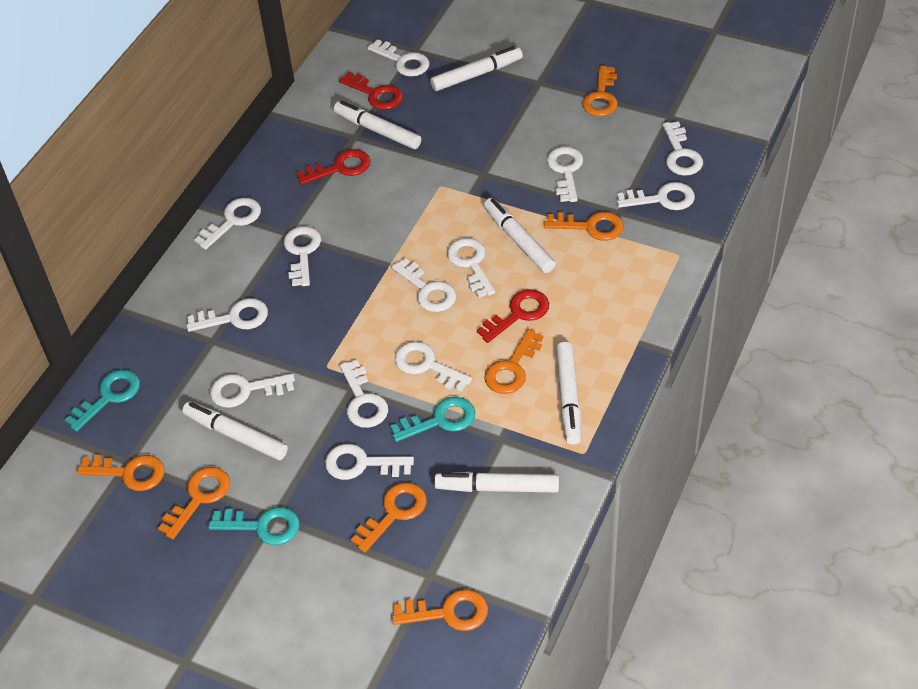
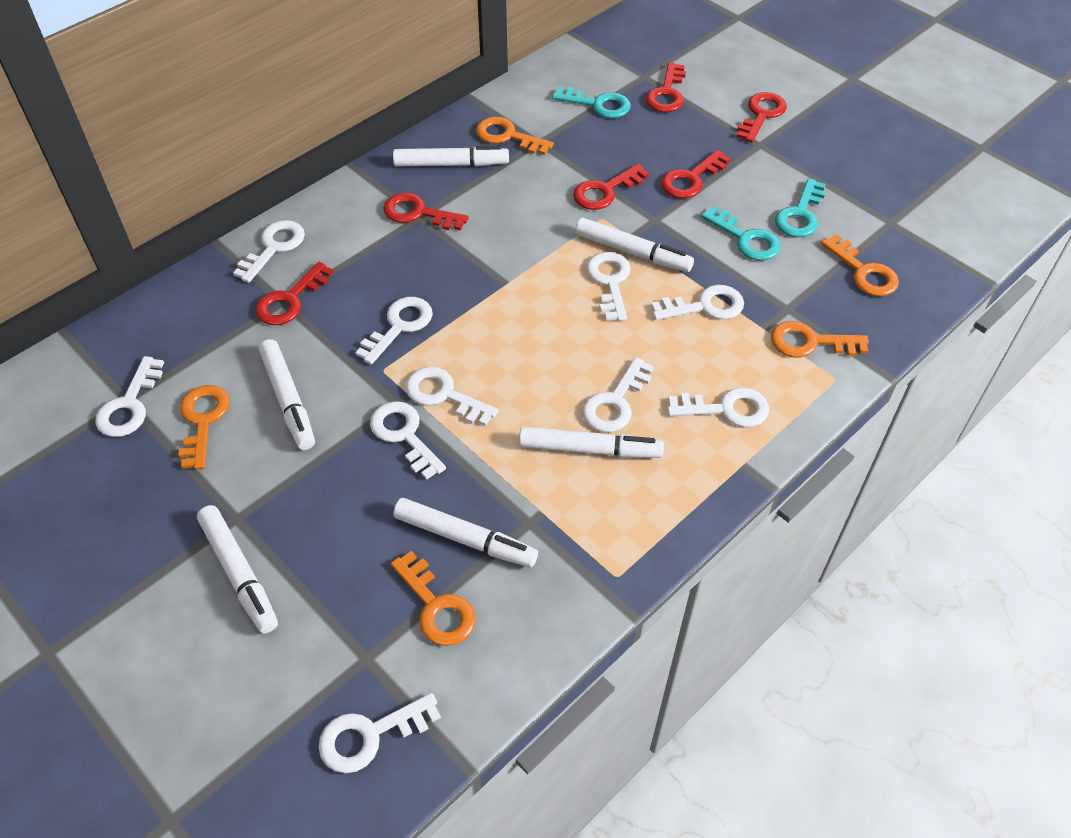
orange key: [77,455,164,491] [158,467,230,539] [351,482,427,553] [392,589,488,631] [484,329,544,394] [544,212,624,241] [582,66,618,117] = 7 -> [179,385,230,469] [391,551,476,646] [476,117,554,155] [771,321,869,357] [821,234,899,296] = 5
red key: [297,149,371,185] [339,72,403,110] [477,289,549,343] = 3 -> [255,262,334,325] [383,193,468,230] [573,164,649,210] [646,62,686,112] [661,150,731,198] [737,92,787,143] = 6
white key: [186,298,268,332] [194,198,261,250] [210,374,295,408] [283,226,321,286] [325,444,414,480] [339,360,388,428] [367,39,430,76] [392,258,456,312] [395,341,472,392] [447,238,495,298] [547,146,583,202] [617,182,695,210] [662,121,703,176] = 13 -> [95,356,164,437] [233,220,305,283] [318,693,441,773] [356,297,433,364] [370,401,446,480] [406,367,498,426] [582,357,654,432] [586,252,631,321] [651,285,744,320] [667,387,769,427] = 10

